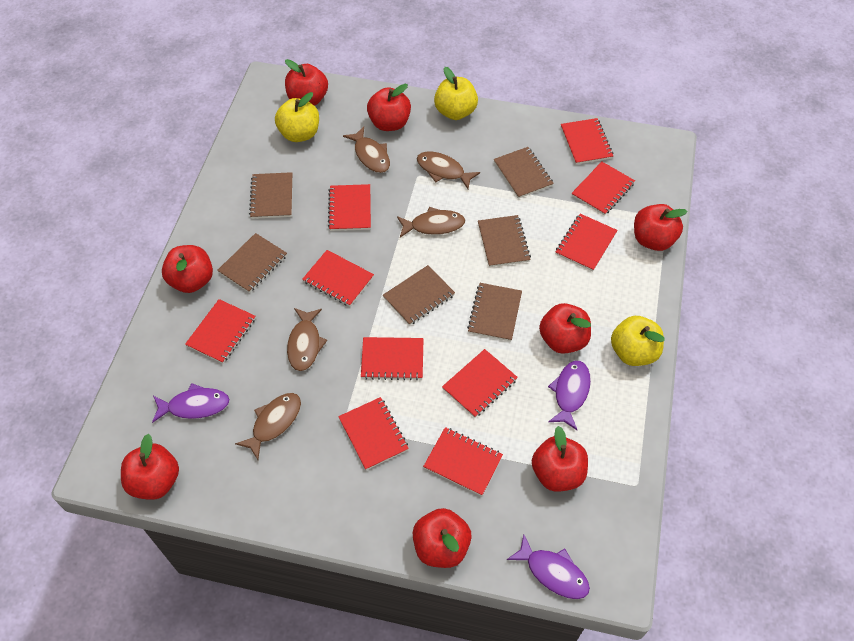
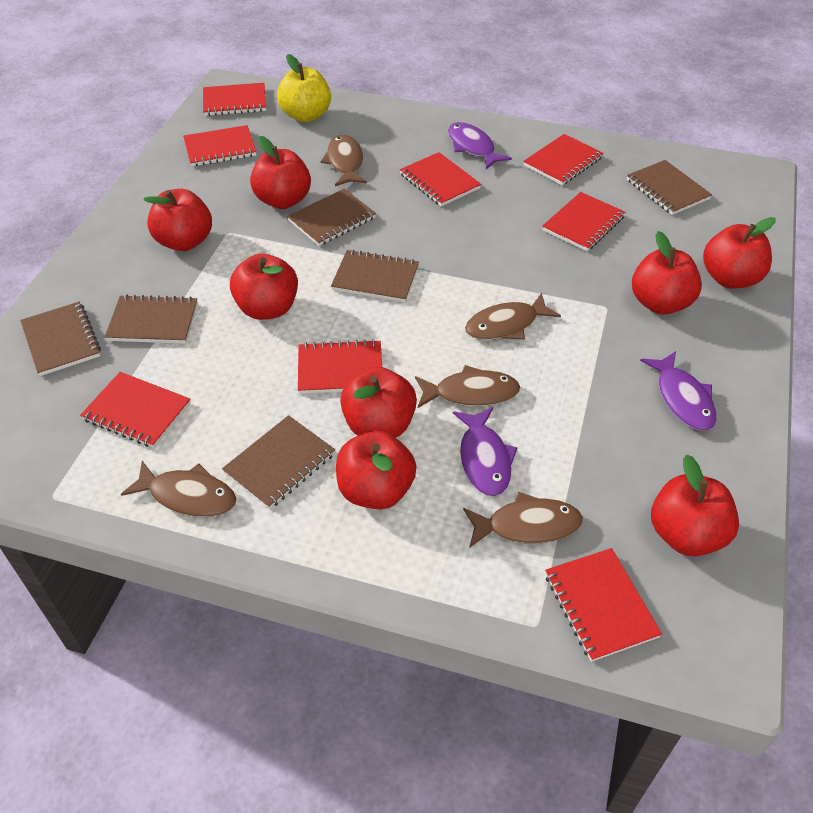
red notebook: [185,299,256,363] [302,250,374,307] [328,184,371,231] [338,397,409,470] [361,337,424,380] [423,427,503,496] [442,349,518,418] [556,214,618,271] [561,118,613,164] [571,162,635,215] = 10 -> [80,372,191,448] [183,125,256,166] [203,83,266,116] [298,339,382,394] [400,152,481,206] [523,134,603,185] [542,192,626,251] [545,548,662,662] = 8
yellow apple: [275,92,319,142] [434,67,478,120] [611,316,665,366] = 3 -> [277,54,331,122] = 1

